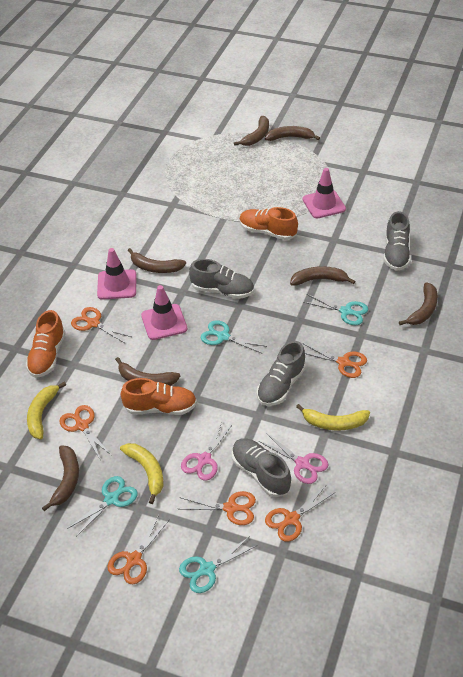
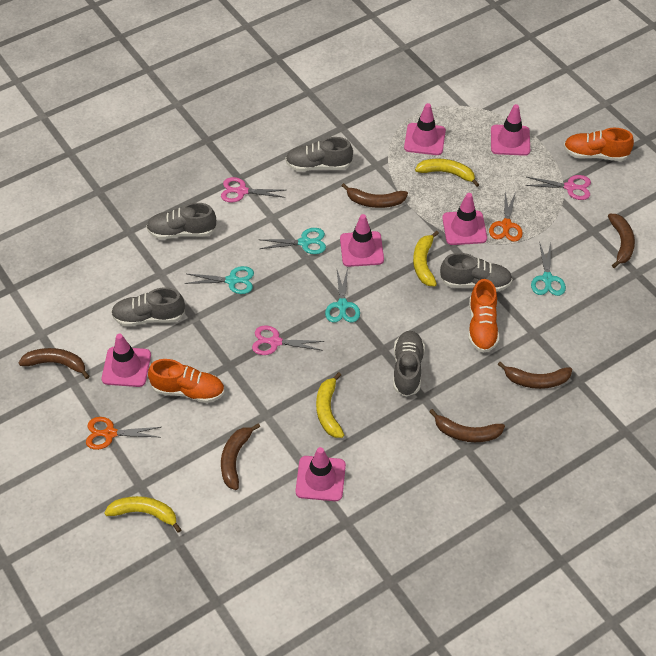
brown banana: [42,445,79,511] [115,357,180,386] [128,248,186,273] [234,116,269,146] [265,126,320,141] [290,266,355,286] [399,282,438,325] = 7 -> [19,348,89,379] [221,423,260,490] [342,183,408,208] [429,409,505,442] [497,362,572,389] [608,214,635,268] = 6
grey shoe: [189,259,254,299] [232,438,291,497] [257,341,306,406] [384,211,411,271] = 4 -> [111,287,185,326] [146,203,216,239] [285,137,353,171] [393,331,425,397] [440,253,513,292] = 5
orange scissors: [59,405,112,459] [71,307,131,343] [107,515,170,584] [179,491,256,525] [265,486,334,542] [302,343,367,378] = 6 -> [86,417,161,450] [489,192,523,242] = 2
pink scissors: [181,422,233,480] [259,433,329,484] = 2 -> [221,177,286,202] [252,326,324,355] [525,175,591,200] = 3
pink traffic cone: [97,248,136,300] [141,285,187,340] [303,168,346,218] = 3 -> [102,334,151,387] [295,447,346,501] [340,214,384,267] [404,103,446,155] [442,193,487,245] [491,104,530,156] = 6
yellow banana: [27,381,66,439] [120,443,163,504] [296,404,370,431] = 3 -> [104,496,182,533] [316,372,344,438] [413,231,439,287] [415,159,480,187] = 4

